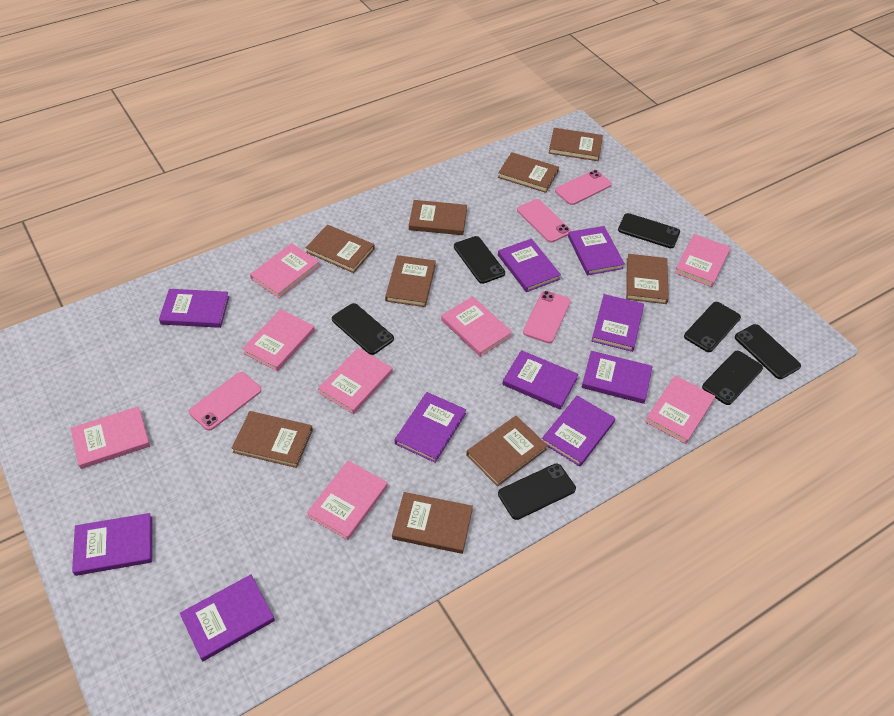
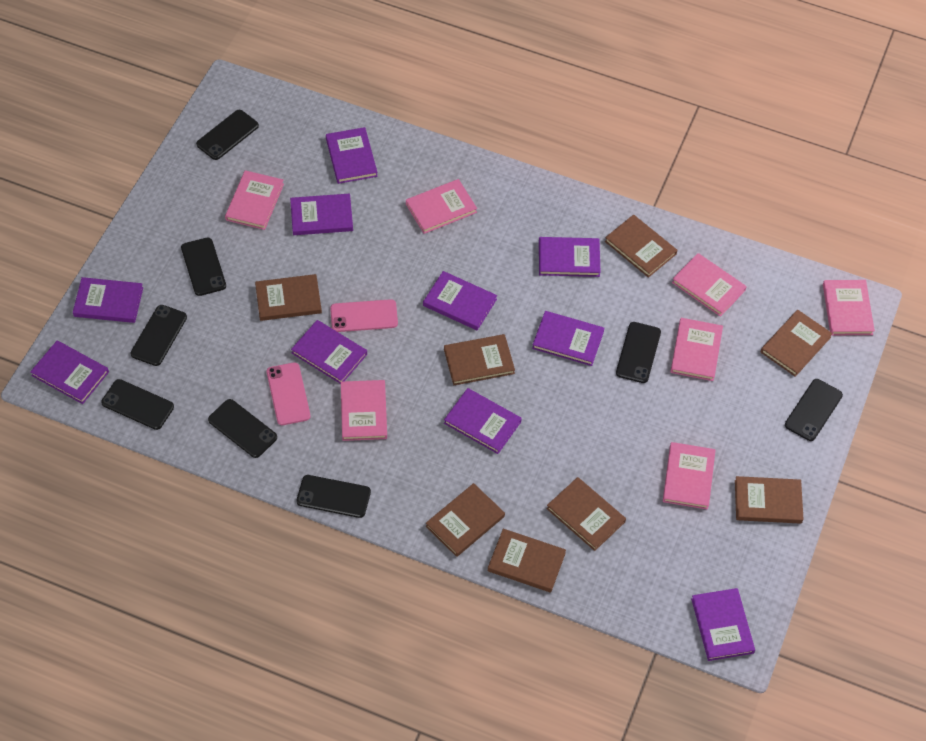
black phone: [332,303,394,355] [454,236,505,284] [498,463,576,520] [618,213,680,248] [684,302,741,352] [702,351,763,405] [735,324,801,379] = 7 -> [101,379,174,430] [131,305,187,366] [181,237,226,296] [196,110,259,160] [208,399,277,458] [296,475,371,518] [616,322,661,383] [785,379,843,441] = 8
brown book: [232,411,313,468] [306,225,375,273] [385,255,436,307] [392,492,473,554] [409,200,467,235] [466,416,548,487] [498,152,559,193] [549,128,603,161] [626,254,669,304] = 9 -> [255,274,322,321] [426,483,505,557] [444,334,515,385] [488,529,566,592] [546,477,626,551] [605,215,677,278] [735,476,804,524] [760,310,833,377] = 8
pink book: [71,406,150,469] [242,309,315,371] [250,243,320,298] [307,461,388,540] [318,348,393,414] [441,296,512,357] [645,375,715,444] [674,234,731,287] = 8 -> [225,170,284,230] [341,380,387,441] [406,179,477,234] [663,442,716,510] [670,318,723,381] [672,253,747,317] [823,280,875,335] = 7
pink phone: [189,372,261,431] [517,199,571,243] [523,291,571,343] [555,170,612,205] = 4 -> [267,362,310,425] [330,299,398,332] = 2

